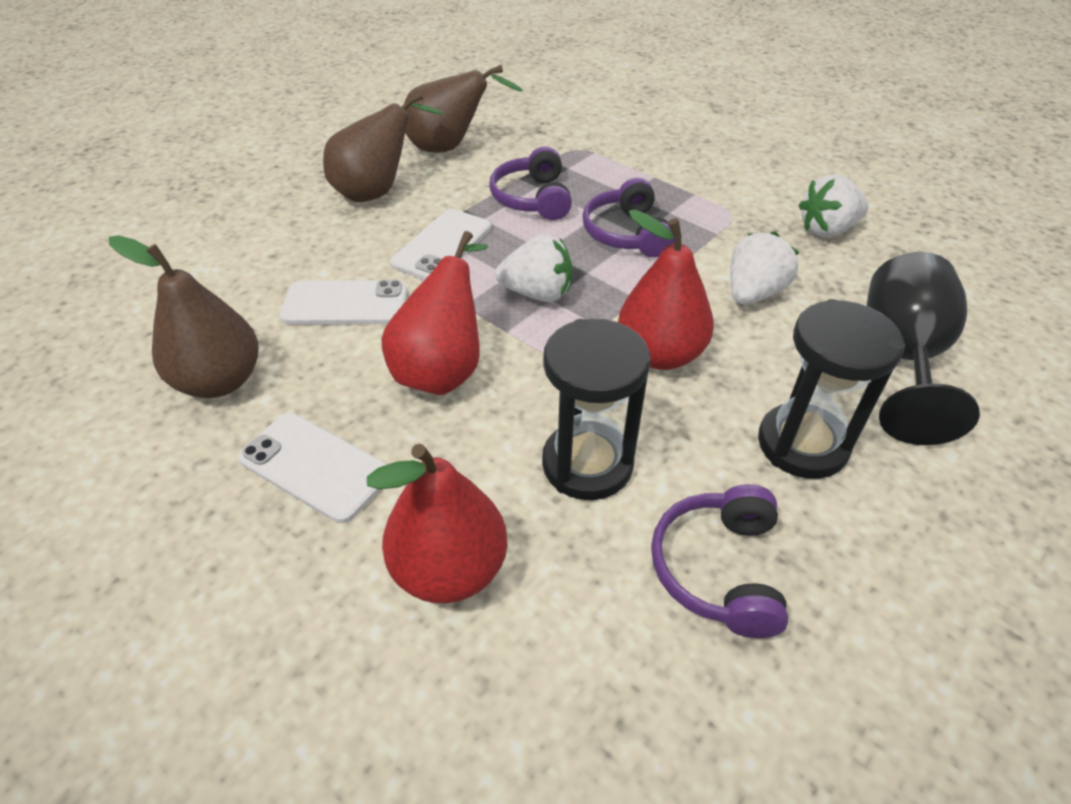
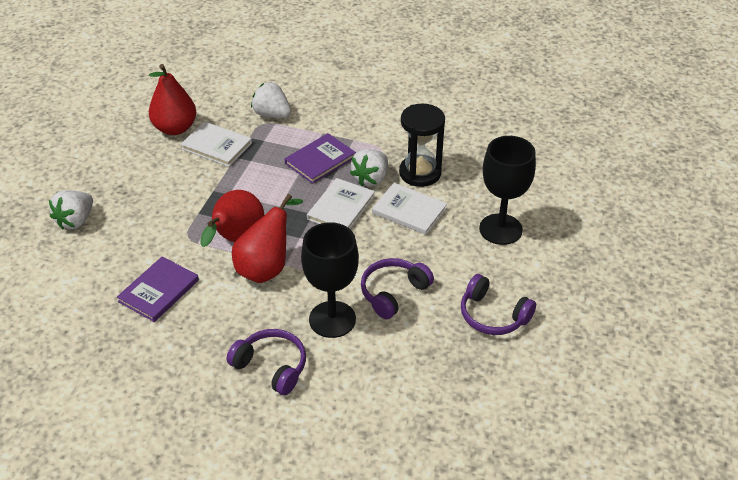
black goblet: [867,252,980,445] = 1 -> [301,222,359,338] [479,136,536,245] = 2
black hourglass: [542,319,651,500] [758,299,905,479] = 2 -> [399,104,445,187] = 1
brown pear: [109,235,259,398] [323,92,444,202] [404,65,523,153] = 3 -> none = 0
purple book: none = 0 -> [117,256,199,322] [285,133,356,184] = 2
white book: none = 0 -> [181,121,252,167] [307,178,375,229] [372,183,447,235] = 3
white phone: [238,413,388,523] [280,280,407,325] [390,209,491,280] = 3 -> none = 0

